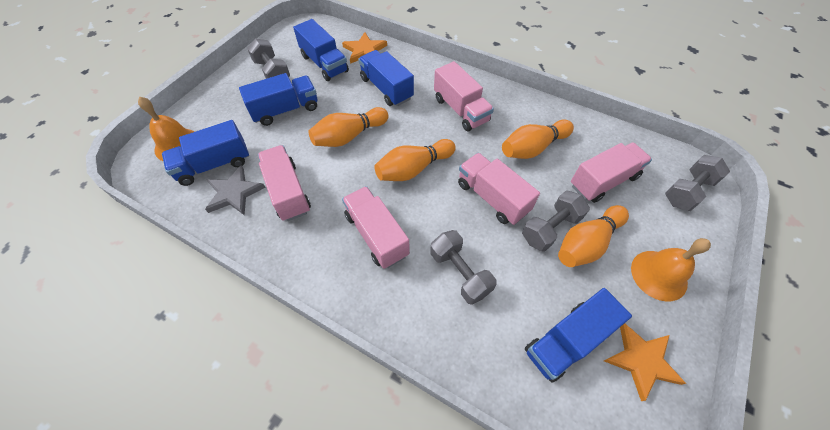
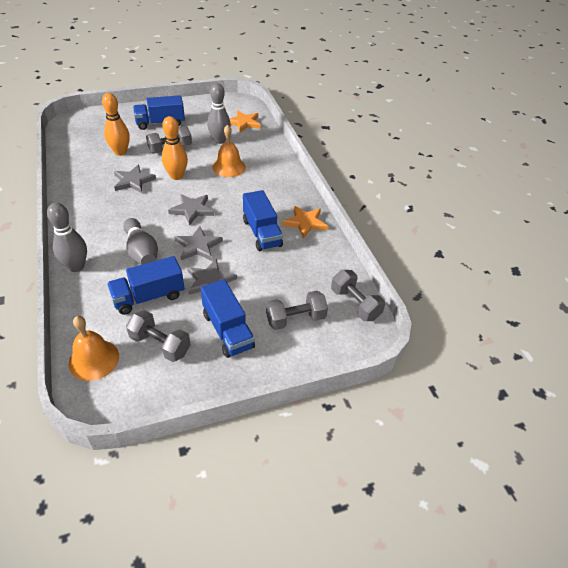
blue truck: [162,120,249,186] [239,73,317,126] [293,19,349,81] [358,50,414,106] [525,288,632,383] = 5 -> [107,256,184,315] [133,95,185,130] [201,279,255,358] [243,190,283,251] = 4
grey bowling pin: none = 0 -> [47,203,87,272] [123,218,158,265] [207,83,231,144] = 3
grey star: [205,165,265,215] = 1 -> [114,165,156,193] [168,194,214,226] [174,226,223,261] [187,259,237,295] = 4
orange bowling pin: [308,107,389,147] [374,139,456,181] [502,119,574,159] [558,205,629,267] = 4 -> [102,93,130,156] [162,116,188,180] = 2
pink truck: [258,145,311,221] [342,186,410,269] [434,61,494,131] [458,153,540,225] [571,142,652,203] = 5 -> none = 0

